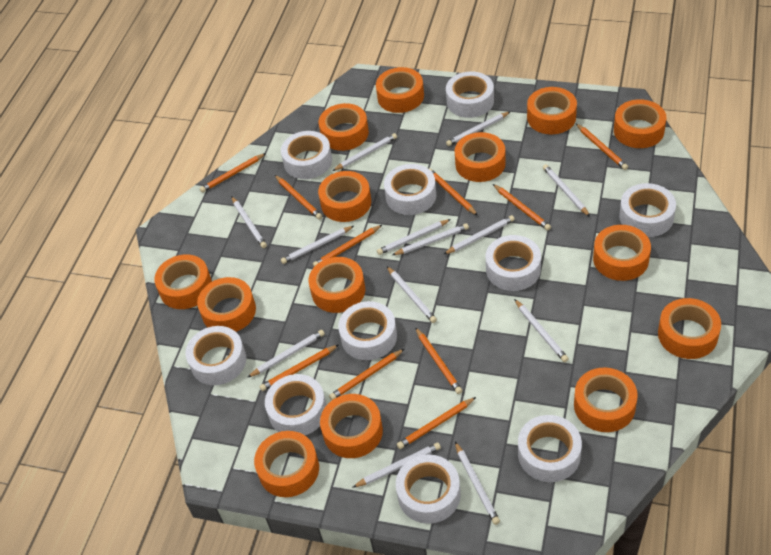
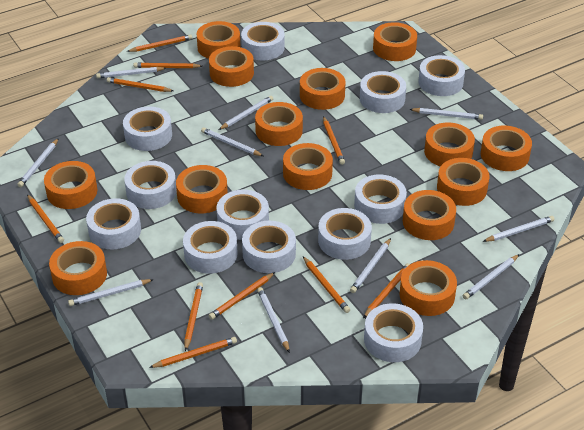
white pencil: [231,196,267,248] [247,330,325,378] [281,226,354,264] [333,133,397,171] [352,443,441,488] [377,219,451,255] [387,266,437,323] [392,223,469,255] [443,215,515,255] [446,111,511,146] [455,442,500,525] [514,299,569,362] [543,164,590,217] = 13 -> [17,138,59,187] [68,279,154,306] [96,67,166,78] [201,127,263,156] [218,96,273,130] [257,287,290,353] [350,238,391,293] [409,108,483,120] [463,254,519,300] [483,216,554,242] = 10
white tape: [185,326,246,385] [265,374,327,435] [281,131,332,179] [338,301,397,360] [384,164,436,215] [396,455,461,524] [446,71,494,118] [486,235,541,291] [518,415,582,482] [619,183,676,237] = 10 -> [86,198,141,249] [123,107,172,151] [124,161,177,209] [183,221,238,274] [217,189,269,240] [241,22,285,60] [242,221,296,273] [318,208,372,260] [354,175,407,224] [360,71,406,113] [364,303,423,362] [418,55,465,96] = 12

